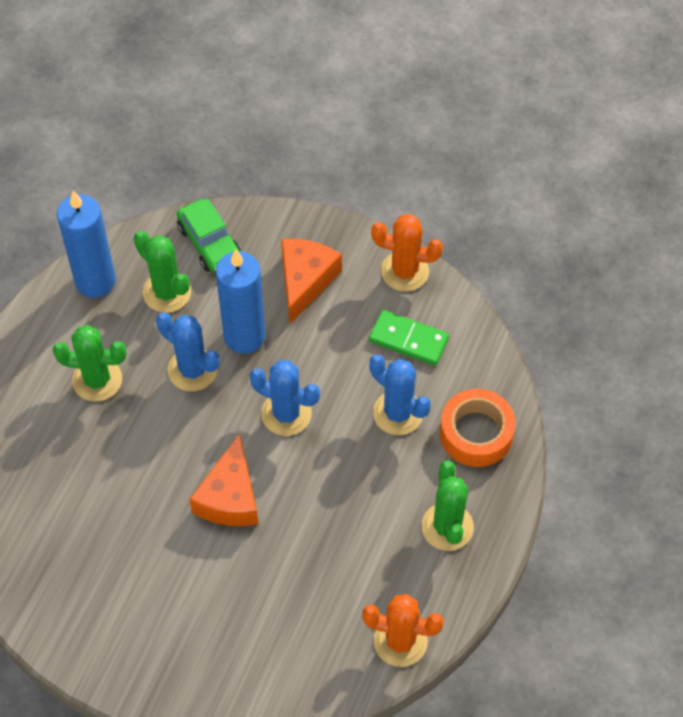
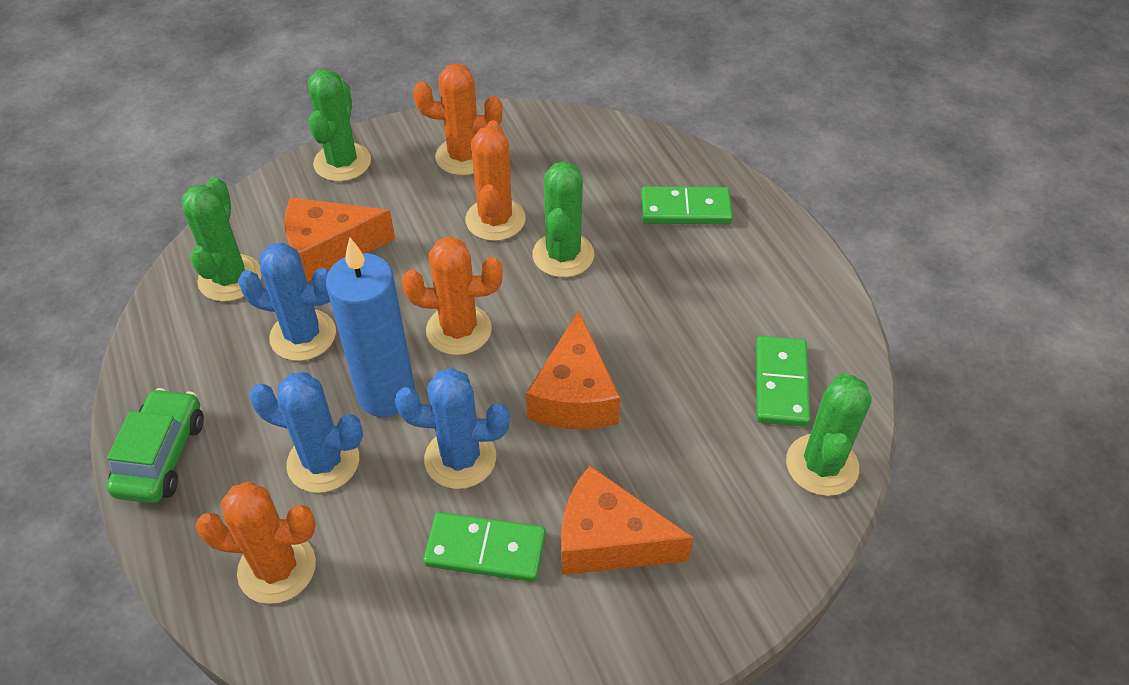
blue candle: [57,191,116,298] [216,249,265,354] = 2 -> [326,238,415,417] = 1
green cactus: [53,325,126,402] [134,231,191,313] [421,461,474,551] = 3 -> [182,177,262,302] [308,69,371,182] [532,161,594,277] [786,373,872,496] = 4
green domino: [369,310,449,366] = 1 -> [423,512,546,582] [641,186,733,224] [756,336,810,427] = 3
orange cactus: [362,594,444,667] [371,214,443,291] = 2 -> [196,481,316,604] [402,237,503,355] [413,63,503,176] [465,121,526,241] = 4
orange cheese: [189,433,258,526] [281,239,342,324] = 2 -> [284,197,395,282] [526,311,620,429] [561,466,694,575] = 3
orange tape: [440,389,516,467] = 1 -> none = 0

